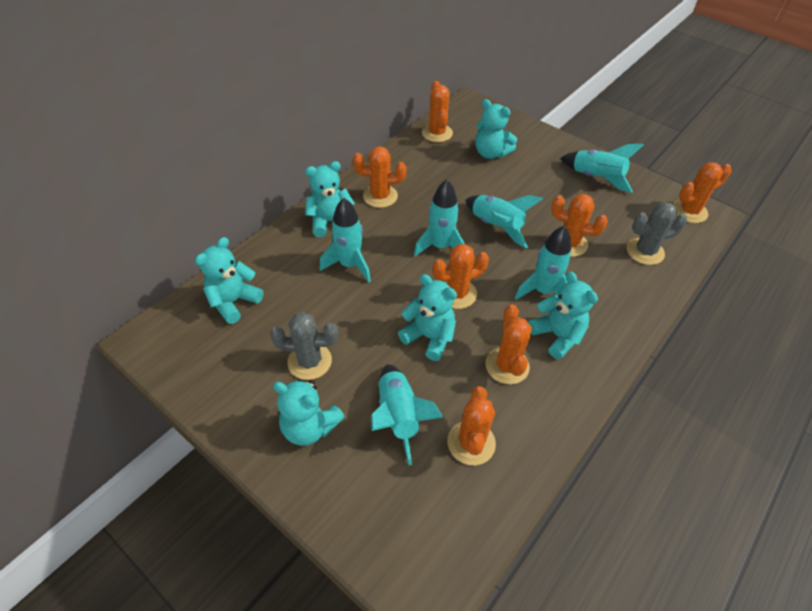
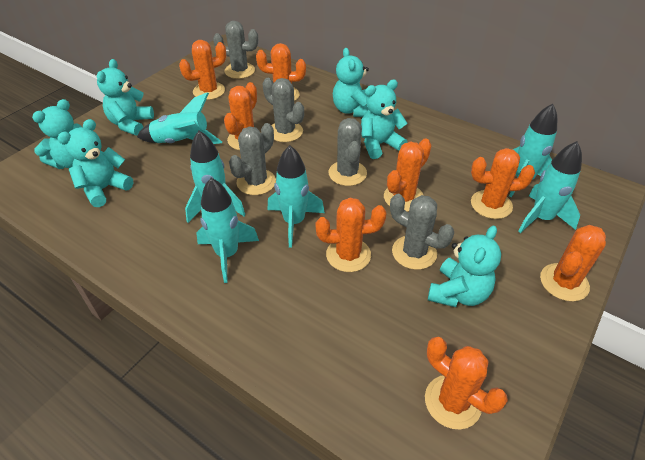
grey cactus: [270,312,338,380] [627,202,687,265] = 2 -> [213,21,258,79] [229,123,276,195] [262,78,304,142] [329,118,367,186] [390,194,454,270] = 5
orange cactus: [353,146,406,208] [422,81,453,142] [433,244,489,309] [447,386,496,465] [485,304,532,384] [551,194,608,257] [673,162,732,223] = 7 -> [179,40,226,100] [224,82,257,150] [256,43,306,101] [315,198,387,272] [384,138,432,212] [425,337,508,430] [471,148,535,219] [540,225,606,302] = 8

